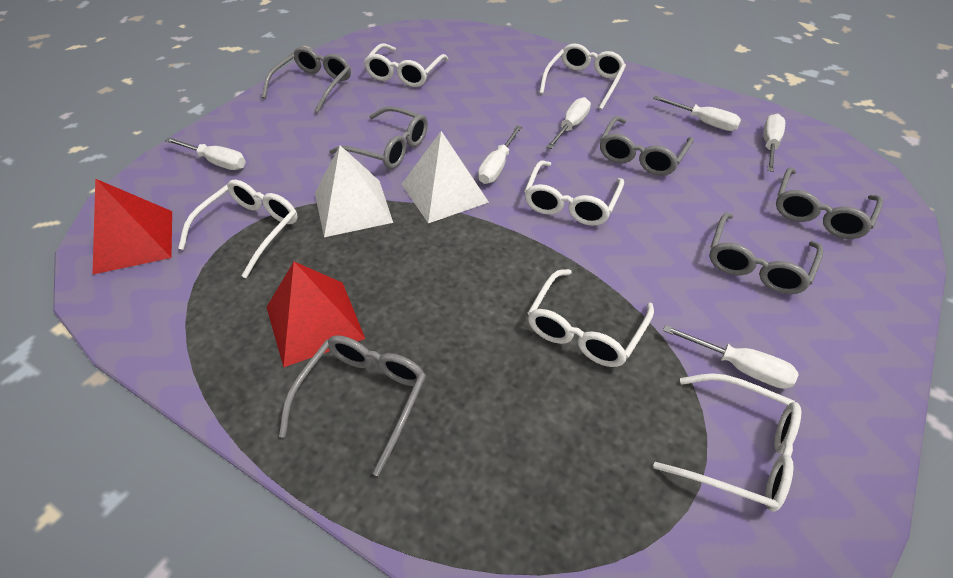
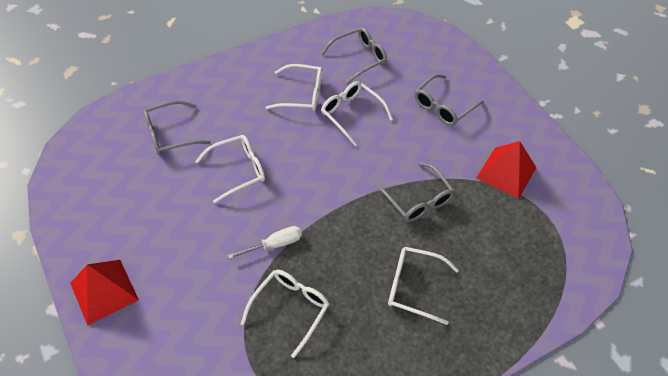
grey glasses: [262,47,351,113] [279,336,426,476] [329,106,428,169] [600,116,694,176] [709,213,823,294] [776,167,883,239] = 6 -> [143,100,211,155] [321,27,387,84] [375,162,455,222] [415,74,484,126] = 4
white glasses: [178,179,298,278] [364,43,448,87] [524,160,624,226] [528,269,654,367] [539,43,626,110] [653,373,801,512] = 6 -> [195,135,265,203] [241,270,330,358] [266,64,323,111] [321,81,393,146] [388,247,459,325] = 5
white pyramid: [315,145,393,237] [402,131,489,223] = 2 -> none = 0
white screwdriver: [165,137,246,170] [478,126,522,184] [546,97,591,149] [653,96,741,131] [663,325,798,389] [764,114,785,172] = 6 -> [228,226,302,259] = 1

